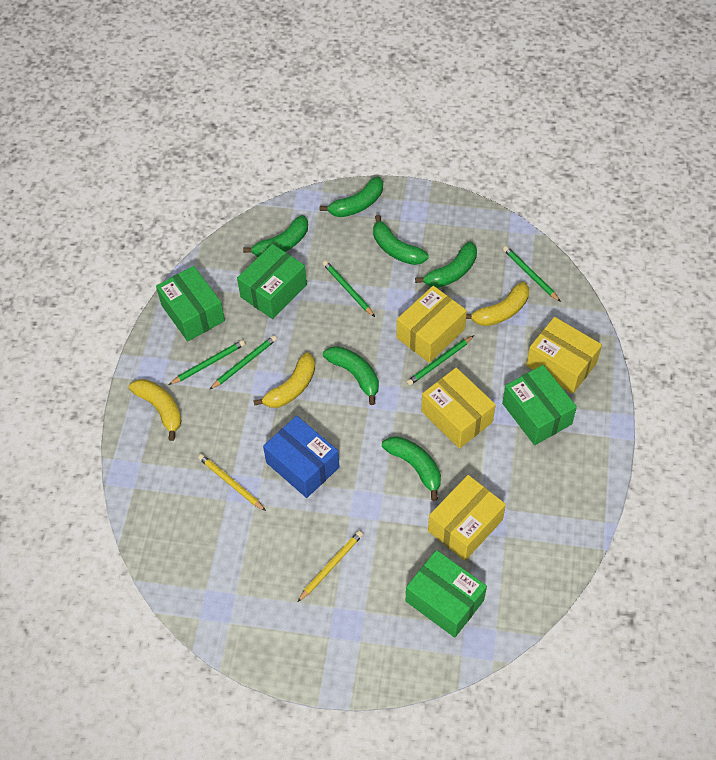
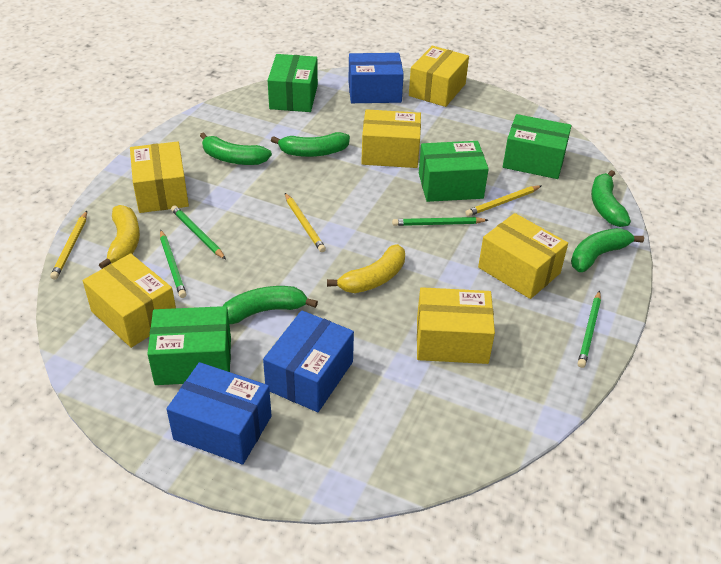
blue box: [263,416,339,498] = 1 -> [167,362,272,464] [263,310,354,412] [348,53,404,103] = 3
green banana: [243,215,308,257] [320,177,383,217] [323,346,379,405] [373,215,428,265] [382,436,441,501] [415,242,477,288] = 6 -> [200,132,272,165] [223,286,318,324] [271,132,350,157] [571,228,644,272] [591,170,631,227] = 5
green pencil: [169,340,245,385] [209,335,277,390] [323,260,375,317] [406,336,474,386] [503,246,561,302] = 5 -> [160,230,186,298] [171,205,226,259] [392,217,488,226] [578,291,601,368] = 4
yellow banana: [129,379,182,441] [253,352,315,408] [466,282,529,326] = 3 -> [99,205,140,269] [327,244,405,293] = 2
yellow box: [397,286,467,363] [421,368,496,449] [428,475,506,561] [526,317,602,394] = 4 -> [83,253,176,348] [130,142,189,213] [361,109,421,168] [409,46,469,107] [417,287,495,364] [478,213,568,299] = 6
yellow pencil: [198,454,266,511] [297,531,363,602] = 2 -> [50,211,87,280] [285,193,326,252] [465,185,541,217] = 3

